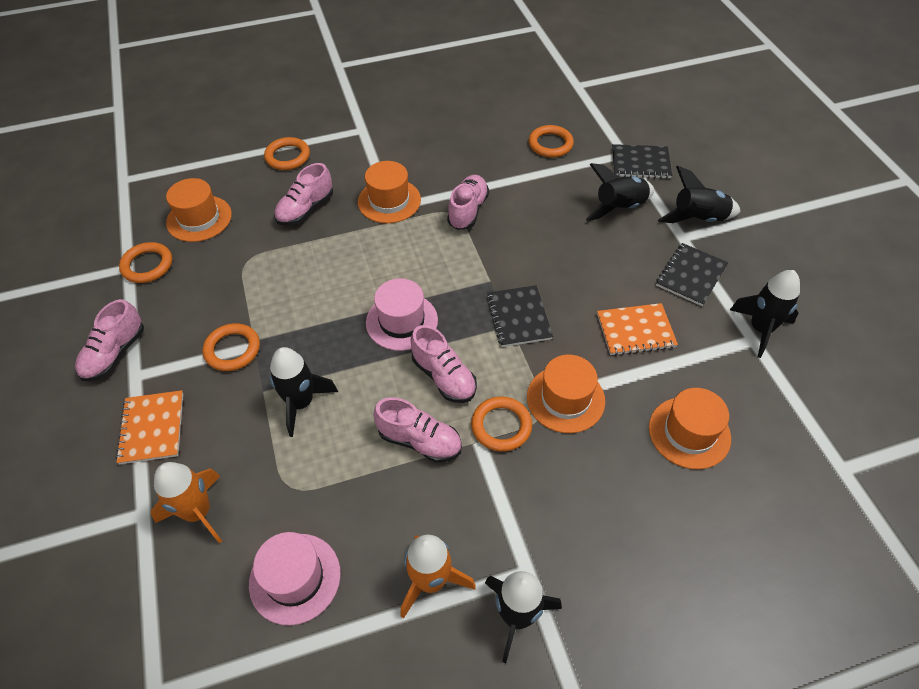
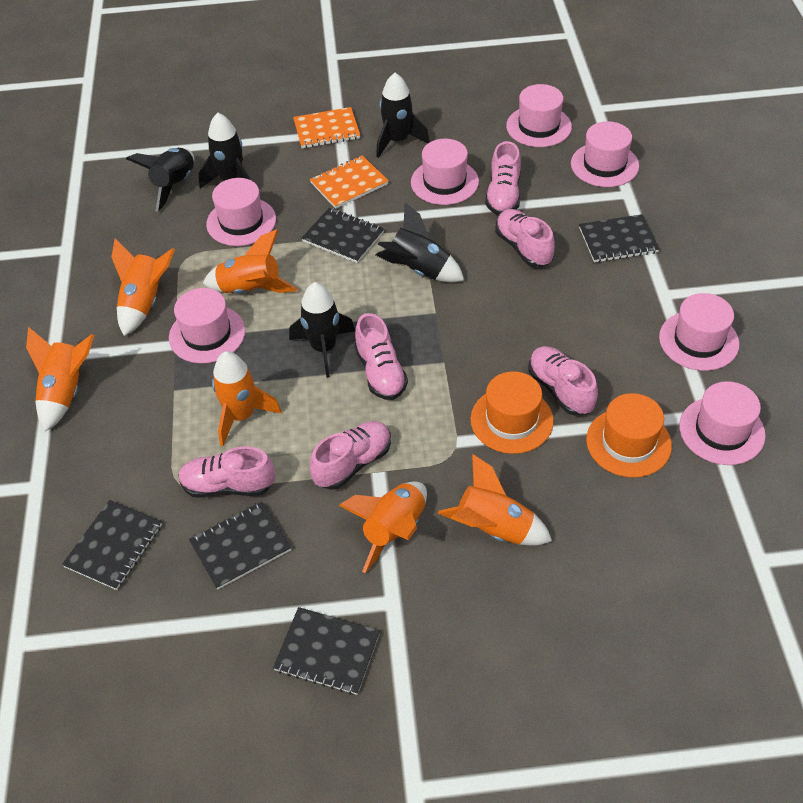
black notebook: [487,285,553,347] [612,144,672,179] [656,243,728,306] = 3 -> [62,500,162,590] [189,502,291,590] [273,607,380,695] [302,207,384,263] [579,214,660,263] = 5
orange hat: [166,178,232,242] [358,161,421,223] [527,355,605,433] [649,388,731,469] = 4 -> [470,371,554,454] [586,393,672,478] = 2
orange ring: [119,242,172,283] [203,323,260,371] [264,137,310,170] [471,396,532,452] [528,125,574,158] = 5 -> none = 0
orange rocket: [151,462,222,544] [401,535,476,619] = 2 -> [26,327,94,432] [111,239,175,336] [203,229,298,294] [212,351,282,446] [339,481,427,573] [438,454,552,546] = 6
pink hat: [249,532,341,626] [366,278,438,351] = 2 -> [169,288,245,363] [206,178,276,246] [411,139,479,205] [506,84,572,147] [571,121,639,187] [659,293,739,371] [679,381,766,465] = 7
pink shoe: [75,299,144,381] [274,163,333,226] [373,397,462,463] [411,325,477,403] [447,175,489,230] = 5 -> [178,446,275,498] [310,421,391,490] [355,313,408,400] [485,141,521,215] [495,209,555,267] [529,346,598,416] = 6

